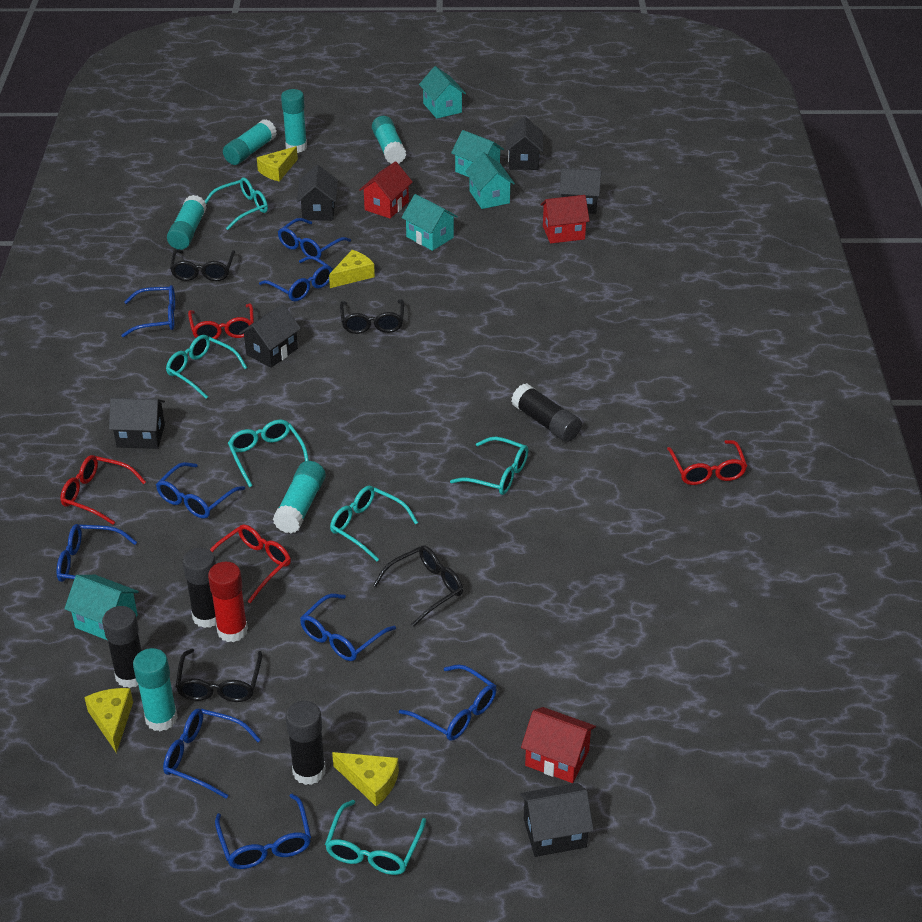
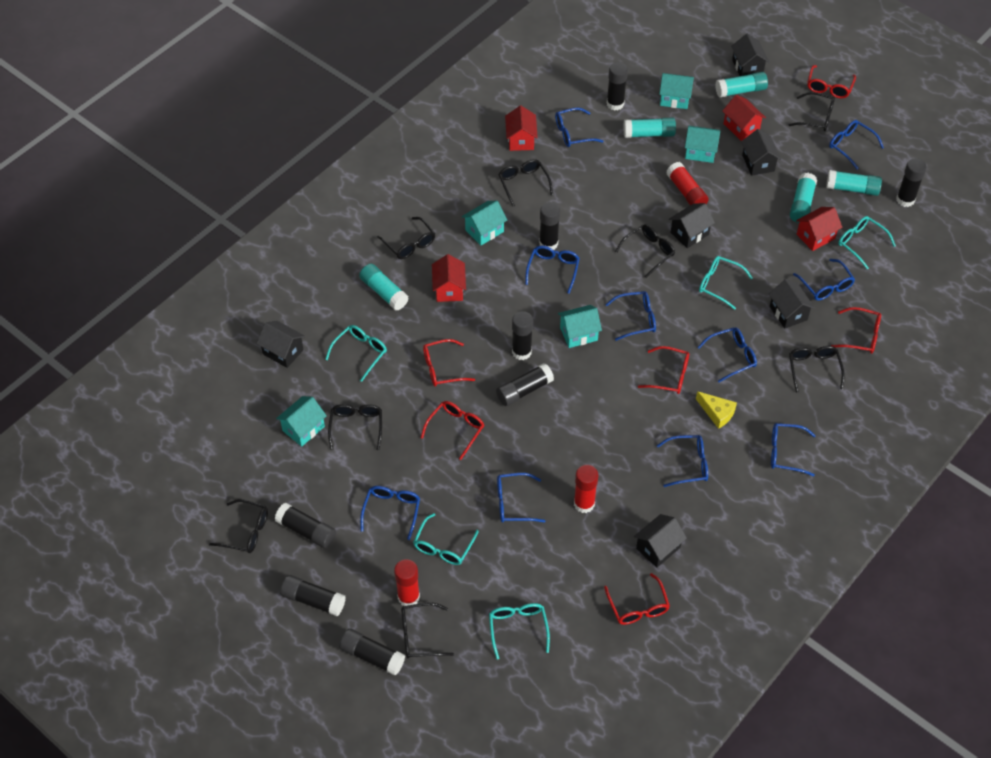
black glasses: [170,250,235,281] [176,649,262,702] [340,299,404,334] [373,546,463,627] = 4 -> [209,499,268,553] [328,404,382,450] [377,217,435,259] [401,602,454,658] [498,159,553,207] [615,224,675,278] [789,92,835,131] [789,346,845,393] = 8
black glue stick: [102,606,142,688] [183,548,217,628] [286,701,326,785] [511,383,582,442] = 4 -> [275,503,336,548] [280,575,346,616] [339,629,405,676] [496,363,554,406] [512,311,533,360] [539,202,560,250] [607,62,628,111] [896,158,927,207] = 8
blue glasses: [56,524,137,582] [121,285,175,337] [156,462,245,519] [163,708,261,799] [215,794,311,869] [259,256,333,302] [278,218,351,259] [300,594,396,661] [399,665,497,741] = 9 -> [360,486,420,540] [497,473,545,522] [525,246,580,294] [555,107,604,147] [605,291,656,341] [657,435,708,487] [697,327,757,382] [771,423,816,476] [793,259,855,301] [829,120,884,170] = 10
red glasses: [60,455,146,525] [188,303,254,339] [210,524,291,603] [667,440,747,485] = 4 -> [421,401,484,460] [423,339,475,387] [604,573,670,625] [638,346,689,394] [808,65,856,98] [831,307,881,354] = 6
red glue stick: [208,562,248,642] = 1 -> [394,559,420,606] [574,465,598,513] [666,162,709,205] = 3
red house: [359,161,413,218] [521,707,596,783] [540,195,590,244] = 3 -> [432,254,466,302] [505,106,538,151] [722,95,766,141] [796,207,843,251] = 4
turquoise glasses: [166,335,247,399] [205,177,268,230] [228,420,309,487] [325,800,426,875] [330,486,418,561] [450,437,528,495] = 6 -> [325,325,387,382] [413,513,479,565] [489,603,550,660] [699,256,753,310] [838,216,896,270] = 5
turquoise glue stick: [133,648,178,732] [167,195,207,250] [223,119,277,165] [273,461,326,534] [281,89,307,153] [372,116,406,164] = 6 -> [359,264,409,310] [623,118,676,138] [715,72,768,98] [790,173,817,223] [826,170,882,196] = 5
yellow cheese: [84,688,133,753] [257,146,298,182] [329,250,375,288] [332,752,399,806] = 4 -> [696,391,737,429] = 1

